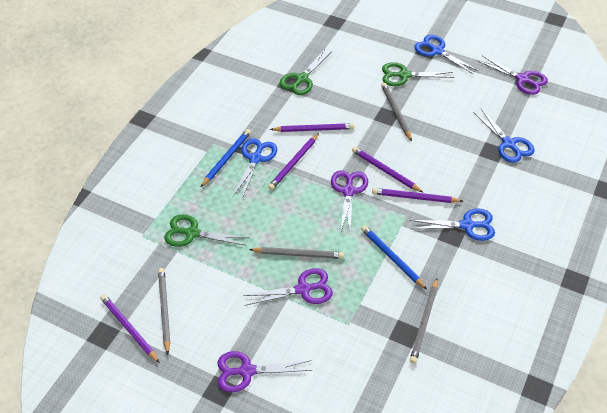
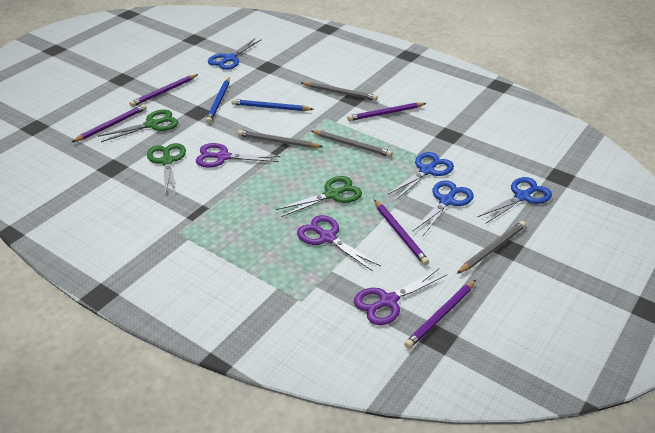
purple scissors: [217,351,313,392] [243,268,333,306] [331,170,368,234] [478,56,548,95] = 4 -> [196,143,280,167] [297,215,381,271] [354,268,447,325] = 3

